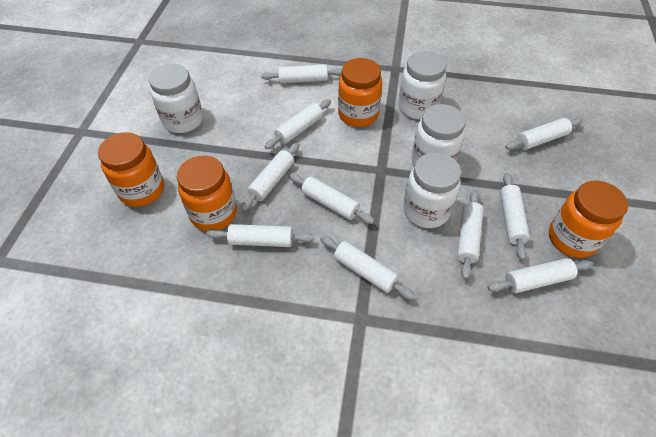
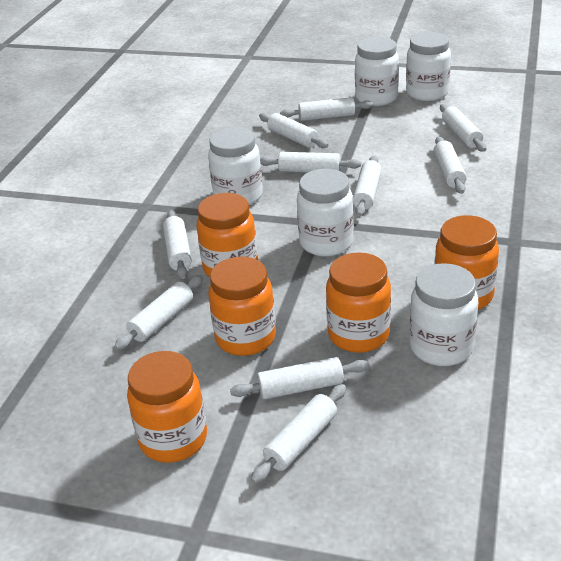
orange jar: [98,132,164,207] [177,155,237,231] [338,58,382,127] [549,181,628,258] = 4 -> [127,351,207,463] [197,193,258,278] [208,257,276,356] [326,252,391,353] [434,215,499,309] = 5
white jar: [149,64,203,133] [398,51,446,120] [403,153,461,228] [411,104,466,166] = 4 -> [208,127,263,205] [297,169,354,256] [355,37,399,106] [406,32,451,101] [409,263,478,366] = 5

